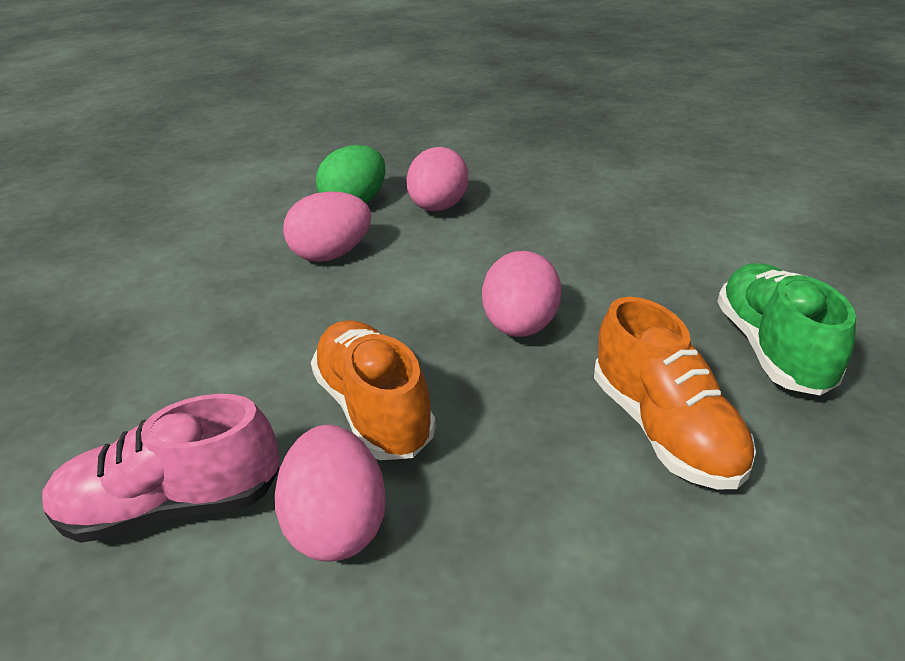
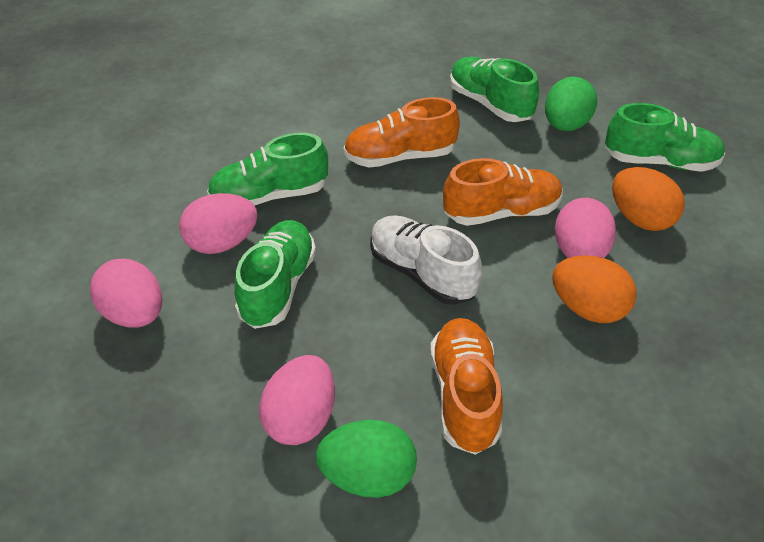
green egg: [316,145,385,203] = 1 -> [316,420,417,498] [545,76,597,131] = 2
green shoe: [717,263,856,395] = 1 -> [207,133,328,206] [234,220,316,329] [450,57,539,122] [605,103,725,172] = 4
orange egg: none = 0 -> [552,255,636,323] [612,167,685,231] = 2
orange shoe: [311,320,436,460] [594,297,756,489] = 2 -> [344,97,460,167] [430,318,503,455] [443,158,563,226] = 3
pink shoe: [42,394,280,543] = 1 -> none = 0
white shoe: none = 0 -> [370,215,482,305] = 1

